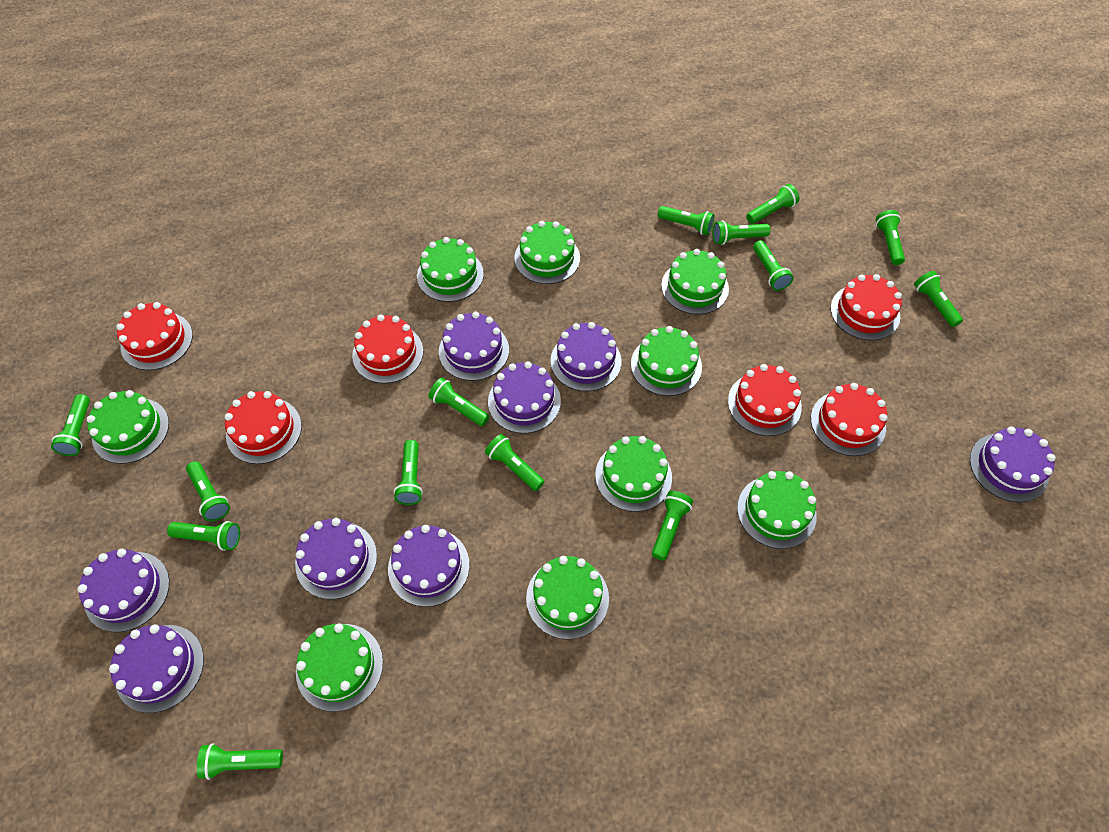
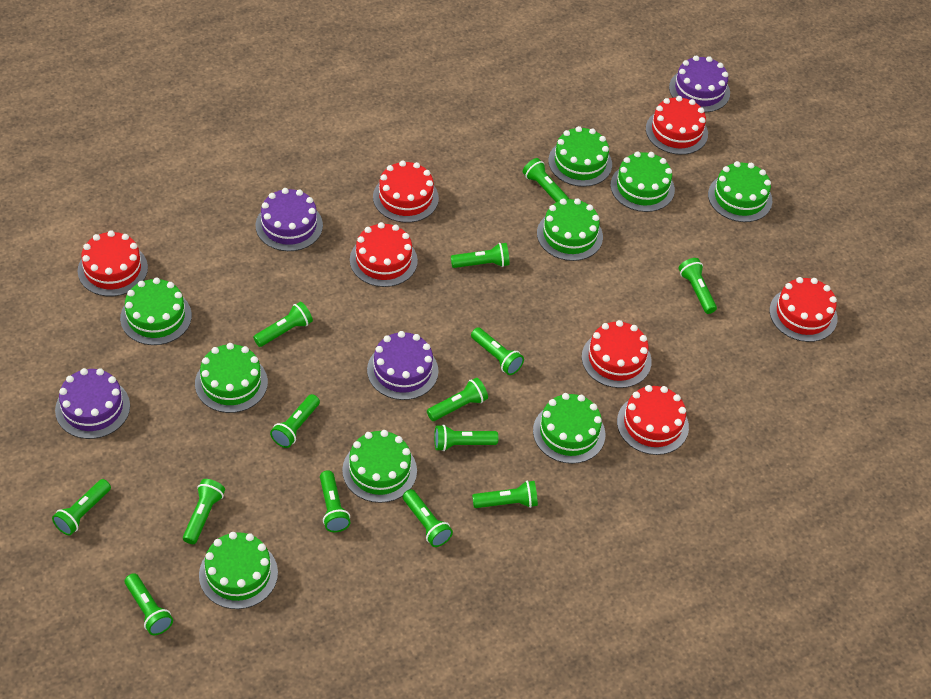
purple cake: [77,549,170,632] [109,624,204,713] [295,518,377,599] [388,525,470,607] [439,312,509,381] [488,361,561,433] [551,322,621,391] [970,427,1056,503] = 8 -> [55,368,130,439] [256,188,323,251] [367,331,439,400] [669,56,730,112] = 4
red cake: [116,302,193,370] [225,391,302,464] [352,314,423,383] [728,364,802,436] [811,383,887,456] [830,274,902,341] = 6 -> [78,230,148,296] [350,222,418,287] [373,161,439,223] [582,320,652,388] [617,385,689,455] [646,96,708,155] [770,277,838,342] = 7

